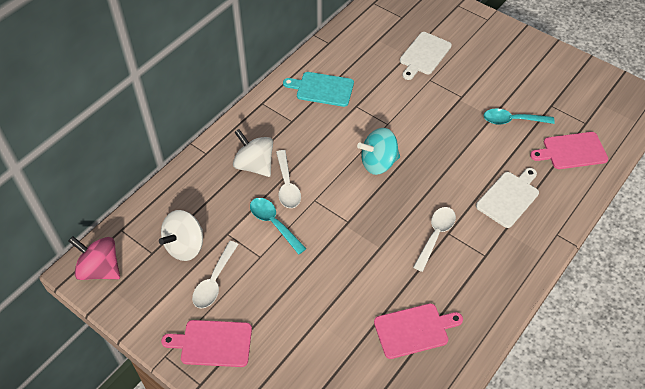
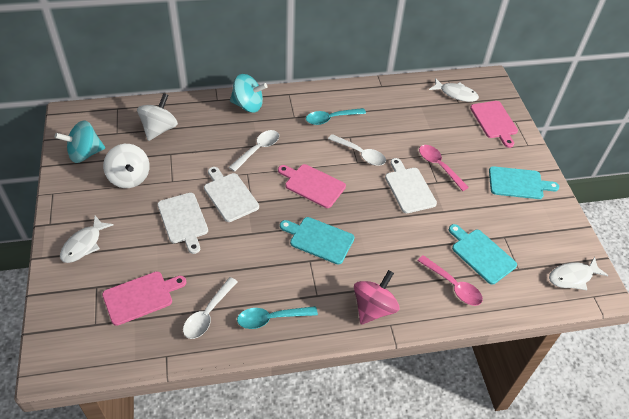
pink spoon: none = 0 -> [417,255,483,306] [419,145,469,191] = 2
turquoise cutting board: [283,72,354,107] = 1 -> [280,217,355,265] [449,224,517,285] [489,166,559,199] = 3
turquoise spinning top: [357,128,400,175] = 1 -> [55,120,105,163] [230,74,268,112] = 2
white cutting board: [400,32,452,80] [476,168,539,228] = 2 -> [158,193,208,254] [204,167,259,222] [385,158,437,213] = 3
white fish: none = 0 -> [60,216,114,263] [429,78,479,102] [549,257,609,290] = 3

